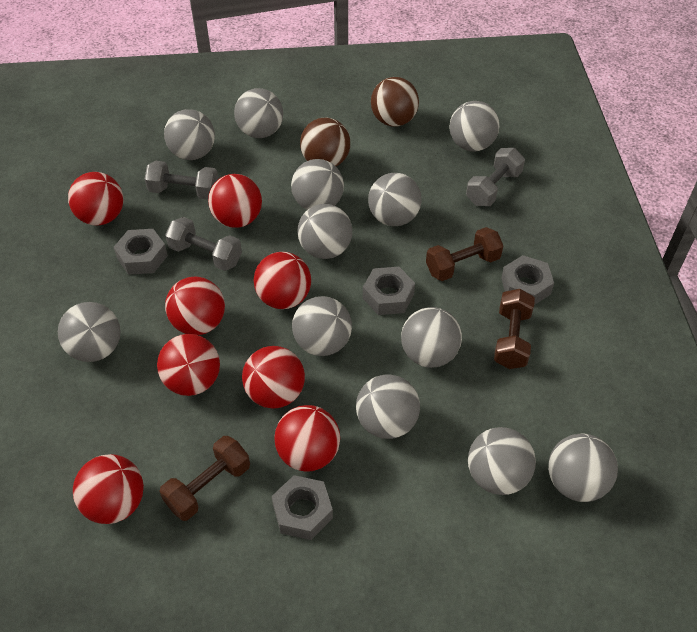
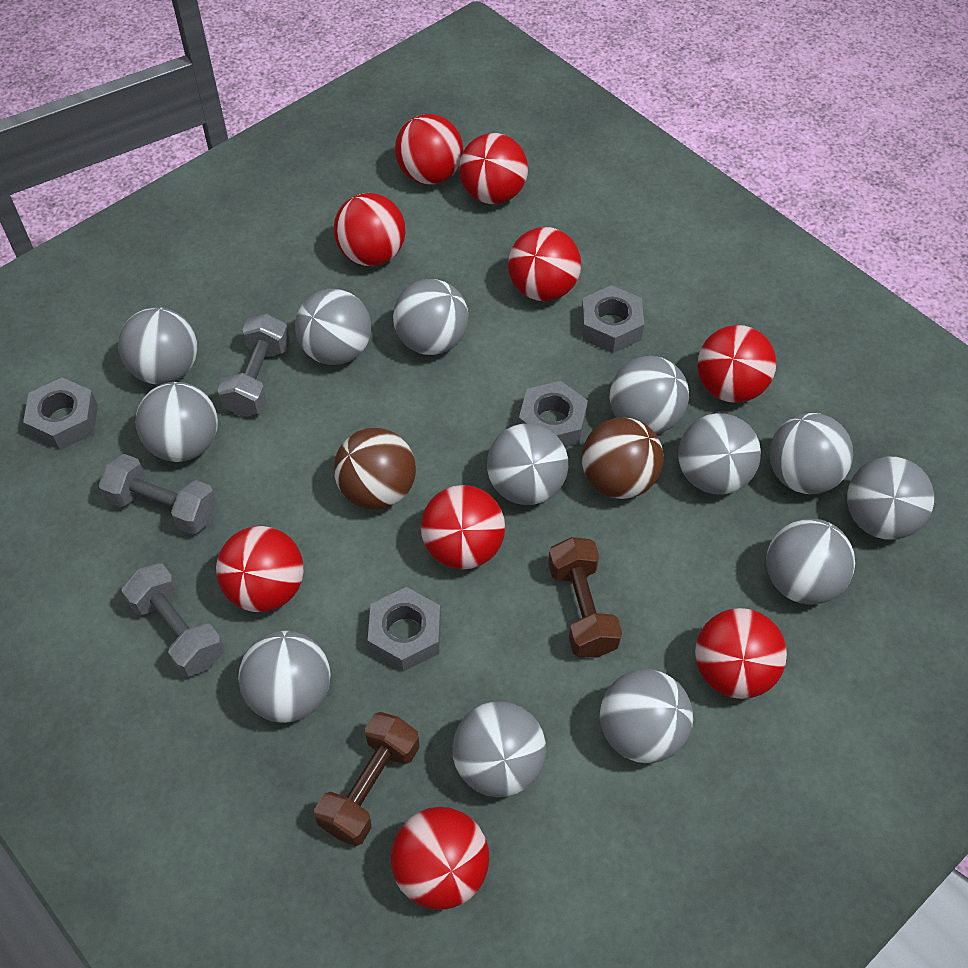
brown dumbbell: [159,436,250,521] [426,227,503,281] [494,289,535,369] = 3 -> [314,712,420,846] [548,537,622,658] = 2
grey ball: [58,302,121,362] [164,109,215,160] [234,88,283,138] [291,159,344,210] [292,296,352,356] [297,204,352,259] [356,374,420,439] [368,173,421,226] [401,307,462,368] [449,101,500,151] [468,427,536,495] [548,434,618,502] = 12 -> [118,307,198,385] [136,382,218,462] [238,631,331,723] [295,289,371,365] [393,279,468,355] [452,701,546,797] [487,423,568,505] [600,669,693,763] [610,356,689,434] [678,413,761,495] [766,518,855,605] [769,413,854,494] [847,457,934,540] = 13
red ball: [68,172,123,226] [73,454,144,524] [157,334,220,396] [165,277,225,335] [208,174,262,228] [242,346,305,409] [254,252,311,309] [274,405,340,472] = 8 -> [216,526,304,612] [334,193,405,266] [391,807,489,910] [395,114,463,185] [421,485,505,570] [459,133,528,204] [508,227,581,301] [695,608,787,699] [697,325,776,403] = 9

